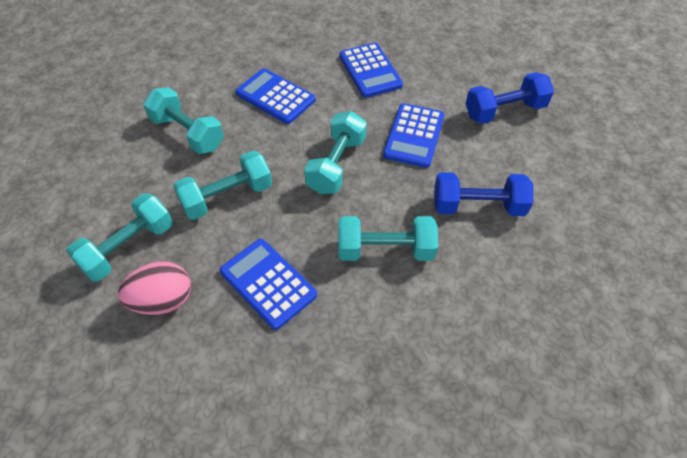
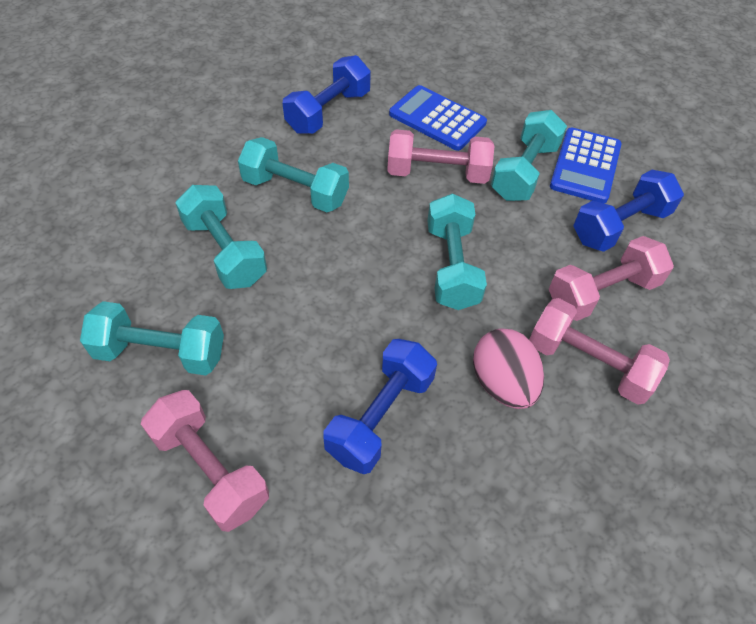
blue calculator: [220,239,317,330] [235,68,316,124] [339,43,403,98] [383,103,445,168] = 4 -> [389,85,487,151] [550,128,622,203] = 2
blue dumbbell: [434,172,533,216] [466,72,554,124] = 2 -> [283,55,371,134] [323,339,437,474] [573,170,684,252] = 3
pink dumbbell: none = 0 -> [141,390,269,532] [387,129,494,184] [529,298,670,405] [549,236,674,321] = 4

